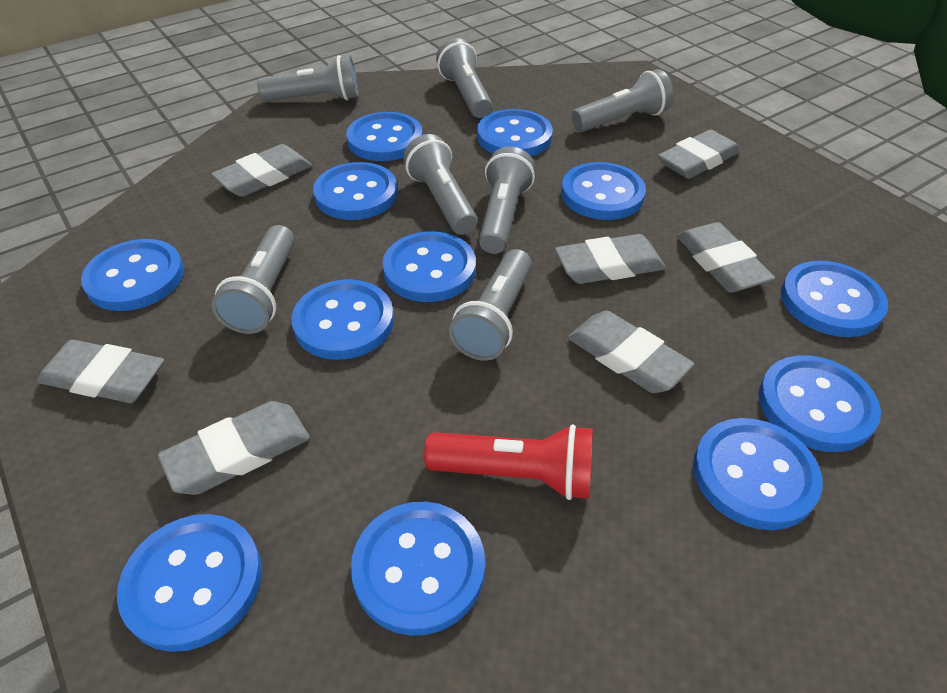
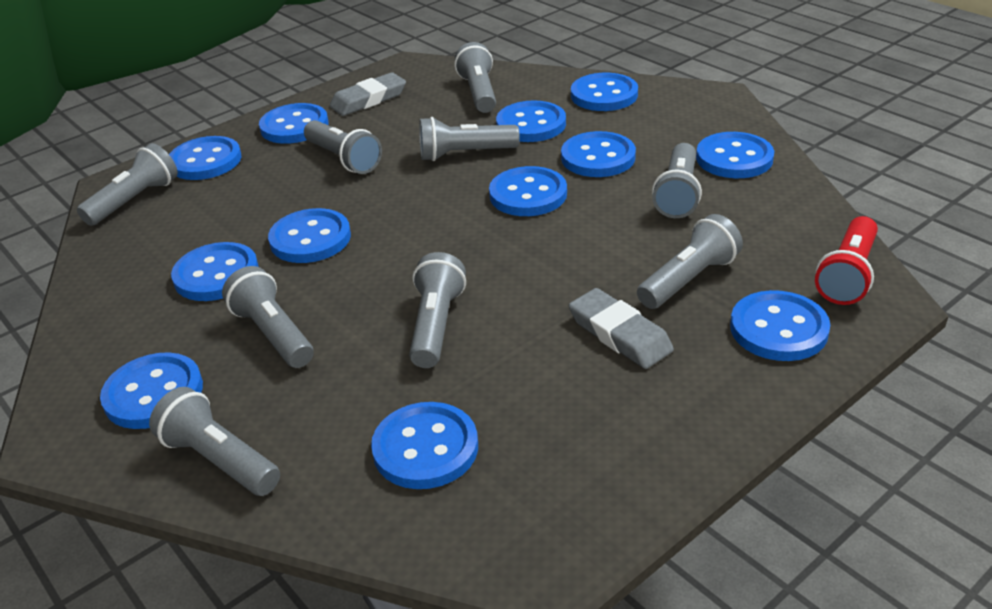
grey eraser: [37,340,164,403] [158,401,310,495] [211,144,312,197] [555,234,666,284] [568,310,695,393] [658,130,740,179] [677,222,775,292] = 7 -> [329,72,406,116] [569,288,674,369] = 2
grey flashlight: [212,225,295,334] [257,55,359,101] [403,134,477,235] [436,38,492,118] [449,249,532,361] [479,147,535,254] [572,69,674,132] = 7 -> [77,143,178,226] [149,387,280,496] [222,266,314,368] [304,120,382,174] [409,252,466,368] [419,117,520,161] [454,42,496,113] [637,214,743,309] [652,143,702,218] = 9

